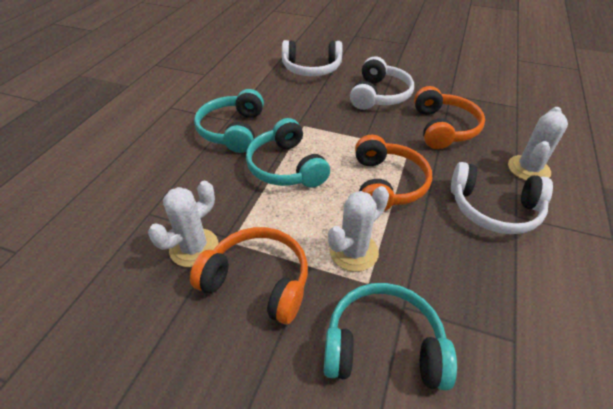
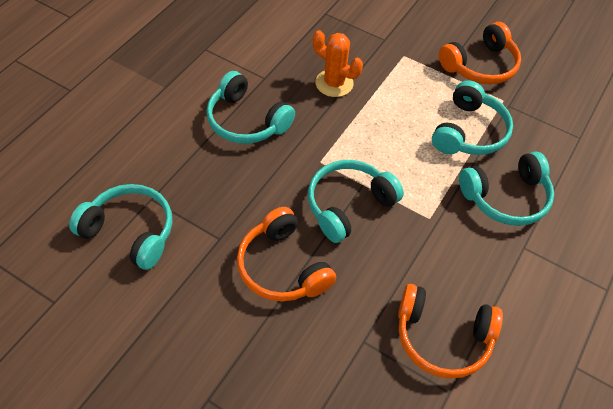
orange cactus: none = 0 -> [313,30,363,97] = 1
turquoise headphones: [194,89,264,153] [246,118,330,188] [323,283,457,390] = 3 -> [69,184,173,270] [206,71,295,144] [308,160,404,243] [432,80,513,155] [459,152,554,226] = 5
white cactus: [148,181,218,267] [328,186,389,272] [508,107,568,181] = 3 -> none = 0
white headphones: [282,40,342,76] [350,56,414,110] [451,162,553,234] = 3 -> none = 0

